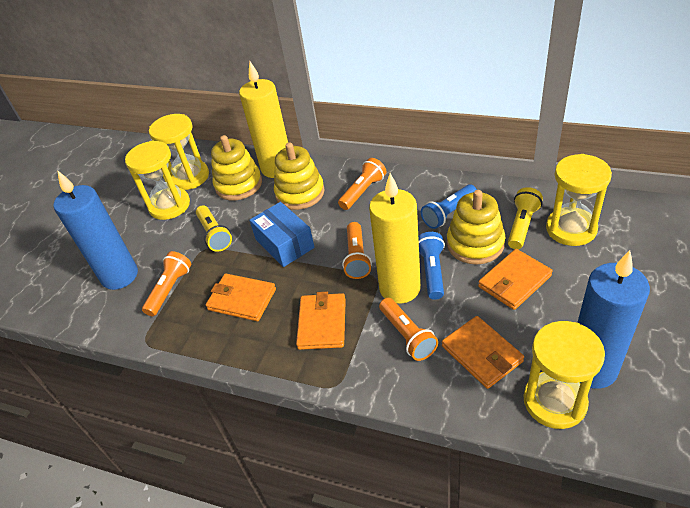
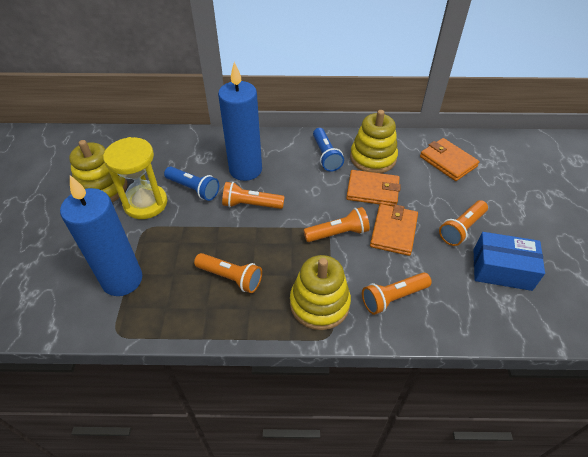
orange flashlight: [142,251,191,316] [338,158,386,210] [342,222,372,279] [379,298,438,361] = 4 -> [194,253,262,293] [222,182,285,209] [303,207,370,242] [362,272,432,315] [439,200,488,246] = 5
orange wallet: [206,273,276,321] [296,292,346,350] [442,316,524,389] [478,249,553,310] = 4 -> [346,170,401,206] [370,204,418,256] [420,138,480,181] = 3
yellow candle: [239,61,288,178] [369,173,421,304] = 2 -> none = 0
yellow flashlight: [196,205,232,252] [508,187,543,249] = 2 -> none = 0
yellow hourglass: [125,141,190,220] [149,114,209,190] [524,321,605,429] [546,154,612,246] = 4 -> [103,137,167,219] = 1

